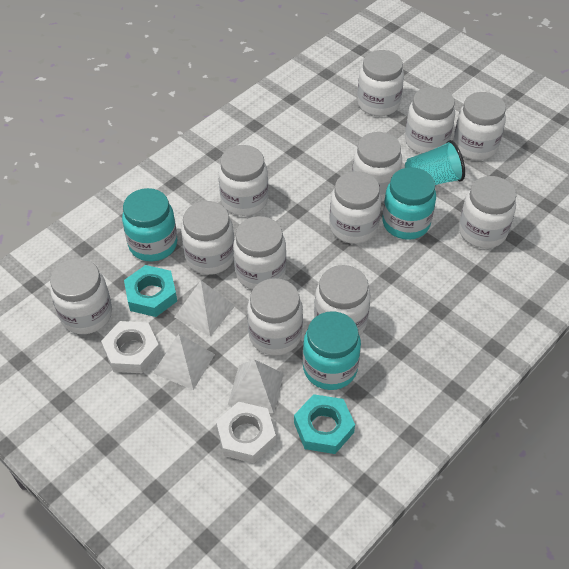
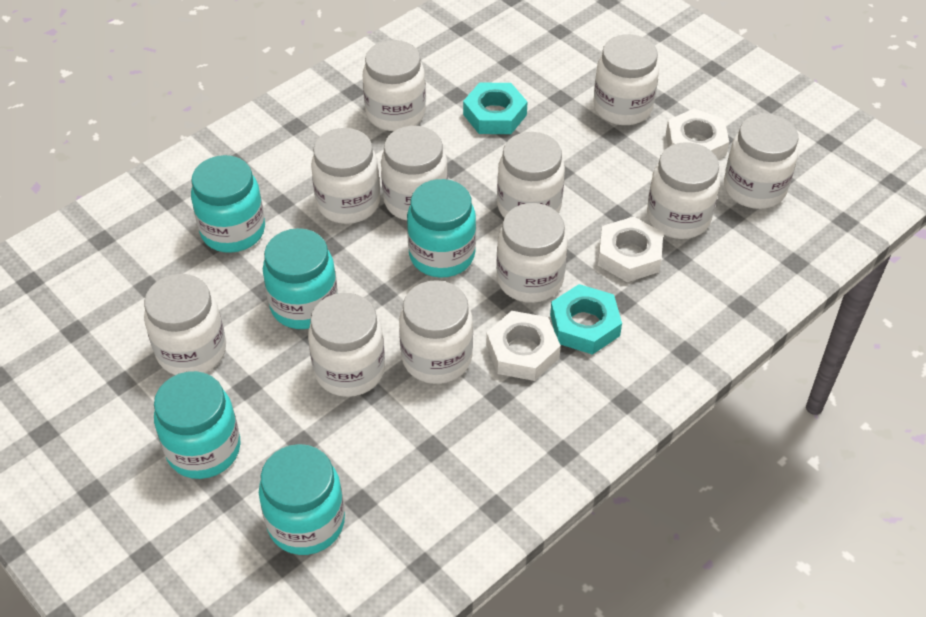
turquoise cup: [405,140,465,185] = 1 -> none = 0
turquoise jar: [122,188,178,261] [303,311,361,390] [382,167,436,240] = 3 -> [154,371,241,479] [191,155,265,253] [259,444,345,555] [263,228,338,329] [407,179,476,278] = 5
white jar: [50,258,112,334] [181,201,234,275] [218,145,268,216] [233,216,286,290] [247,278,303,356] [314,265,371,335] [330,171,382,244] [352,132,402,202] [357,50,404,116] [405,87,455,154] [453,92,506,160] [459,176,516,248] = 12 -> [144,274,226,375] [308,293,385,397] [311,128,380,224] [363,40,426,131] [381,126,448,220] [399,280,473,384] [496,203,567,303] [497,132,565,217] [593,34,659,125] [647,142,720,239] [724,114,798,209] = 11
white nut: [101,321,160,373] [216,402,276,463] = 2 -> [486,311,561,381] [598,217,663,282] [666,108,729,159] = 3
white pyramid: [153,334,215,390] [174,281,235,337] [228,359,284,413] = 3 -> none = 0

